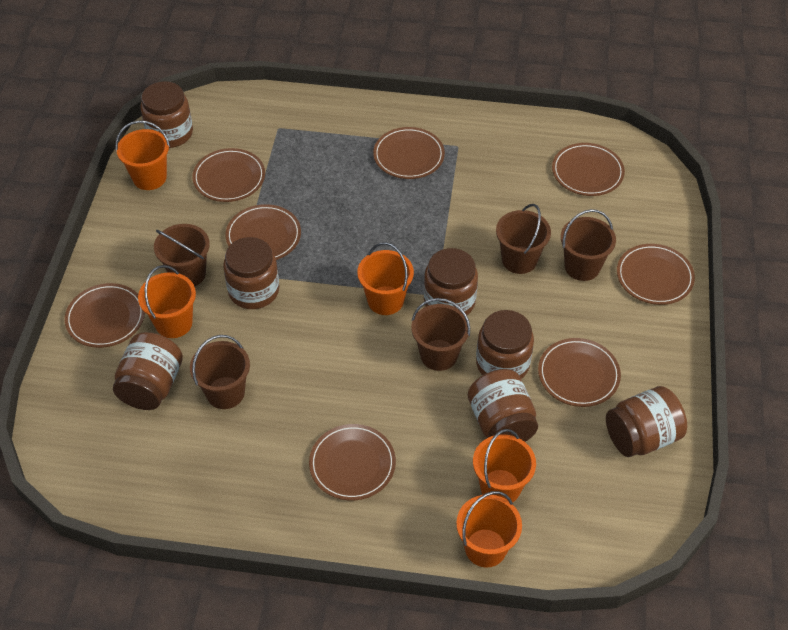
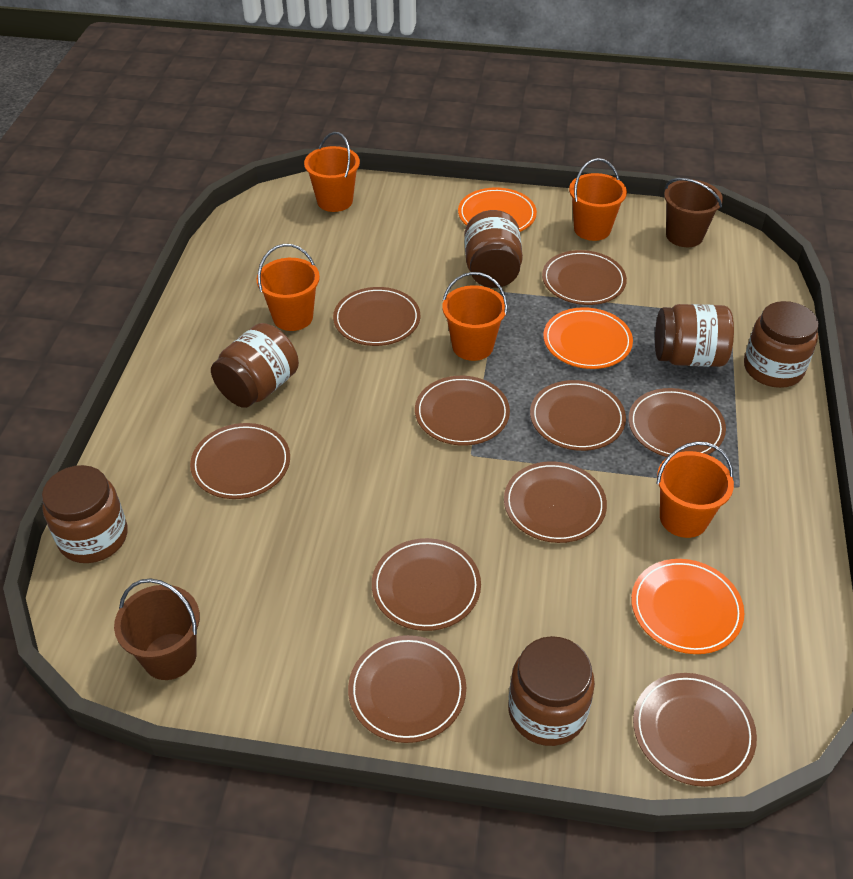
brown bucket: [154,224,210,287] [190,335,250,409] [411,298,470,371] [496,204,551,274] [561,209,616,281] = 5 -> [114,578,200,680] [664,178,723,247] = 2
brown jar: [113,332,183,410] [140,81,193,148] [223,237,279,309] [424,248,478,315] [468,369,538,442] [476,310,534,379] [606,386,687,457] = 7 -> [42,465,128,563] [211,323,299,408] [464,210,523,288] [508,636,595,746] [655,304,734,367] [744,301,819,388] = 6
brown plate: [65,283,145,348] [192,148,265,202] [226,204,301,260] [309,424,396,501] [373,127,445,179] [538,338,621,407] [552,143,625,196] [617,244,695,305] = 8 -> [190,423,290,499] [333,287,420,346] [348,635,466,743] [372,538,481,631] [415,376,510,446] [504,461,607,543] [530,380,626,451] [542,250,627,305] [628,388,726,457] [633,673,757,787] = 10
orange plate: none = 0 -> [458,188,537,232] [543,307,633,369] [631,559,744,654] = 3

